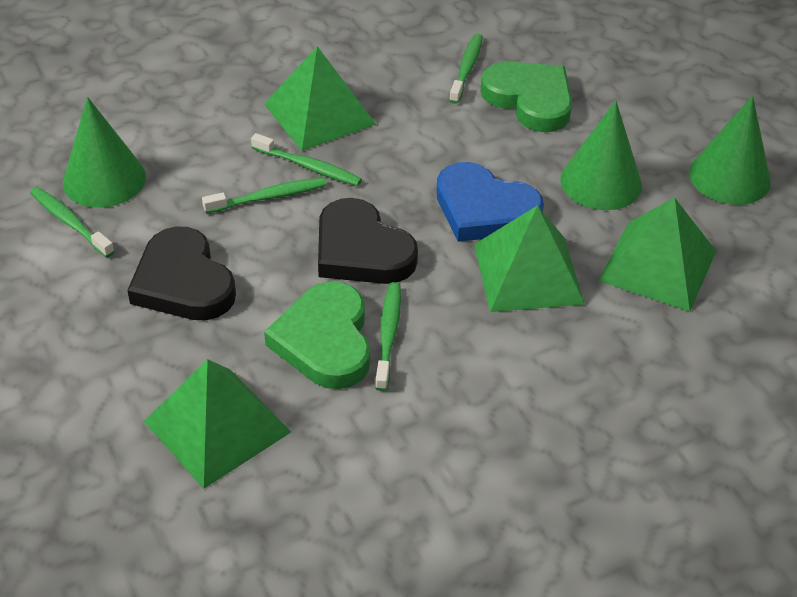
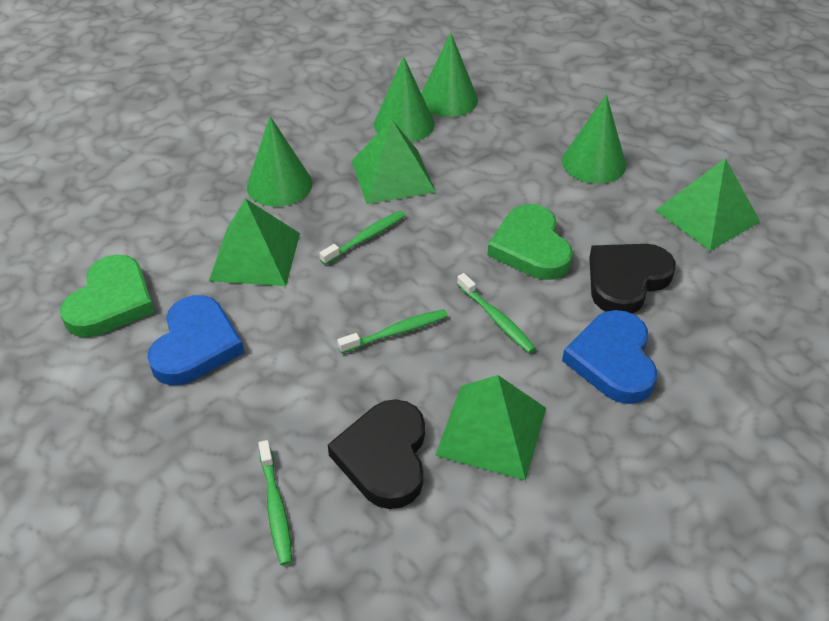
blue heart: [436,162,544,242] = 1 -> [147,295,244,385] [562,310,657,404] = 2
green cone: [63,97,146,208] [560,101,642,210] [689,96,771,205] = 3 -> [247,116,313,207] [374,56,435,142] [421,33,478,117] [562,94,626,184] = 4
green toothbrush: [30,187,115,258] [202,178,327,213] [251,133,362,186] [375,282,401,391] [449,34,483,104] = 5 -> [258,440,292,565] [319,211,406,265] [337,309,448,354] [457,273,536,353] = 4

